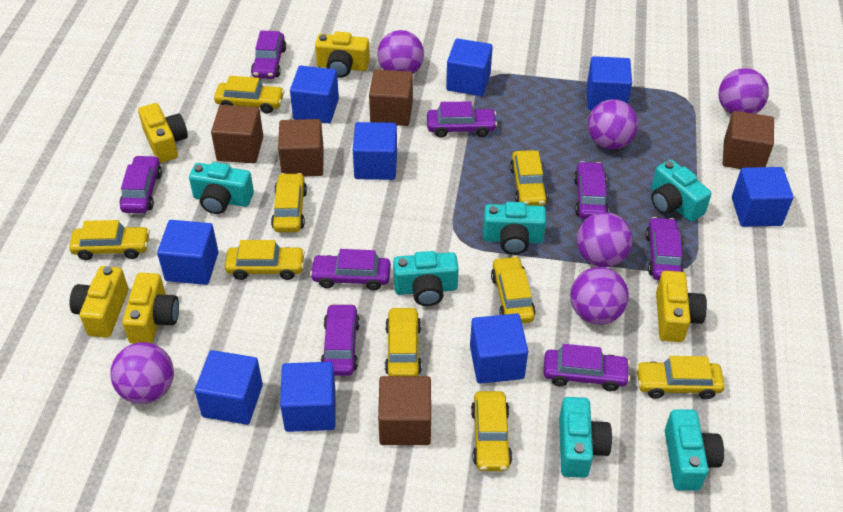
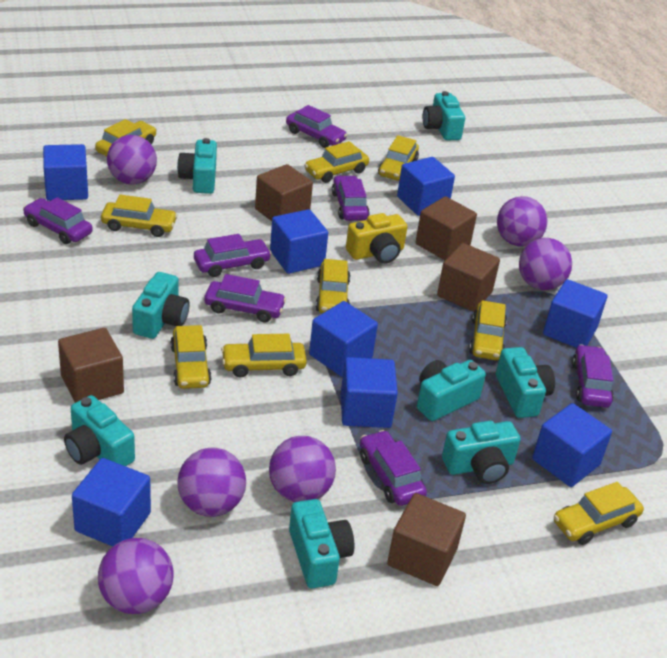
blue cube: [157,220,218,285] [195,350,263,425] [280,362,335,432] [290,66,339,123] [353,122,397,180] [446,38,493,96] [470,313,528,384] [587,56,632,110] [732,167,794,227] = 9 -> [43,144,88,201] [72,458,151,547] [270,209,328,274] [309,301,378,377] [341,357,398,428] [397,157,455,216] [532,403,612,487] [543,279,607,348] = 8
purple car: [120,155,162,213] [251,30,286,79] [310,249,391,290] [321,303,360,376] [427,102,497,138] [544,344,630,391] [574,161,609,219] [646,217,684,280] = 8 -> [23,197,93,244] [194,234,272,277] [204,274,286,322] [286,105,347,148] [332,175,370,221] [360,430,427,506] [572,344,614,408] = 7
turquoise camera: [189,162,254,214] [393,251,459,306] [483,202,546,255] [559,397,612,478] [651,160,712,222] [665,409,724,491] = 6 -> [64,395,135,466] [132,272,189,339] [177,138,217,194] [289,499,355,589] [417,360,486,421] [423,91,465,141] [442,421,521,484] [496,347,555,418] = 8
yellow camera: [69,266,128,338] [122,273,179,344] [138,103,188,163] [315,31,370,78] [656,271,707,342] = 5 -> [346,213,408,264] = 1

